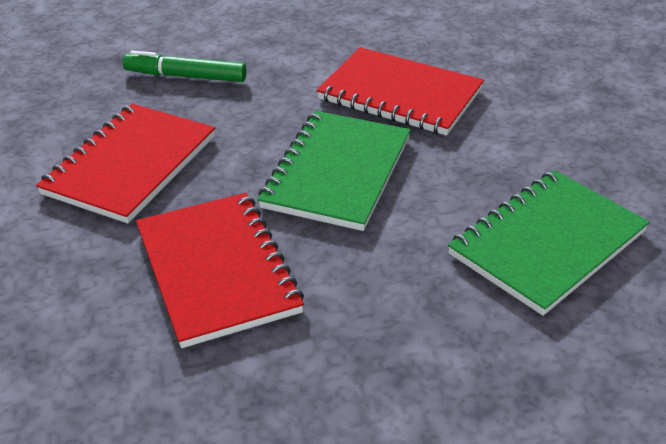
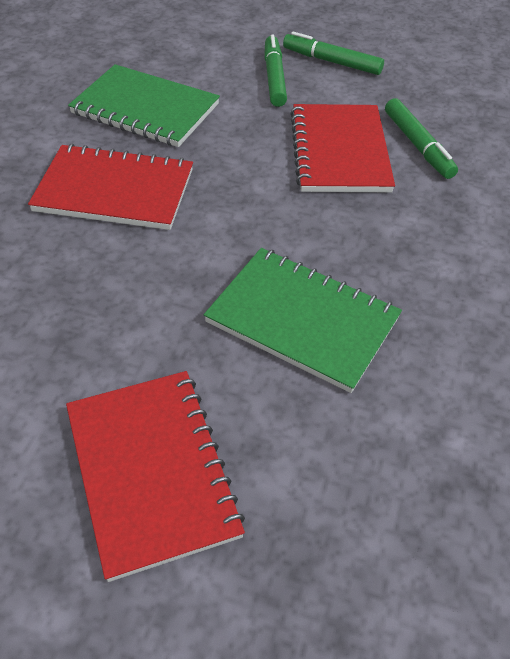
green marker: [123,51,247,82] = 1 -> [264,35,287,107] [283,32,384,75] [385,98,458,179] = 3

